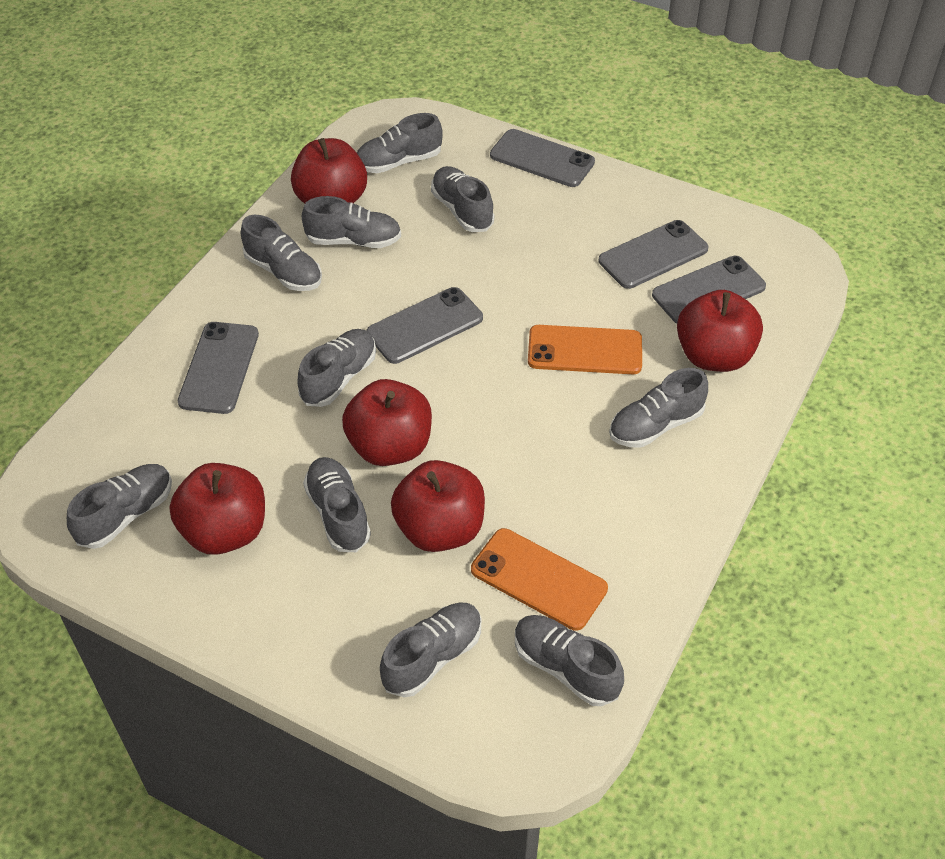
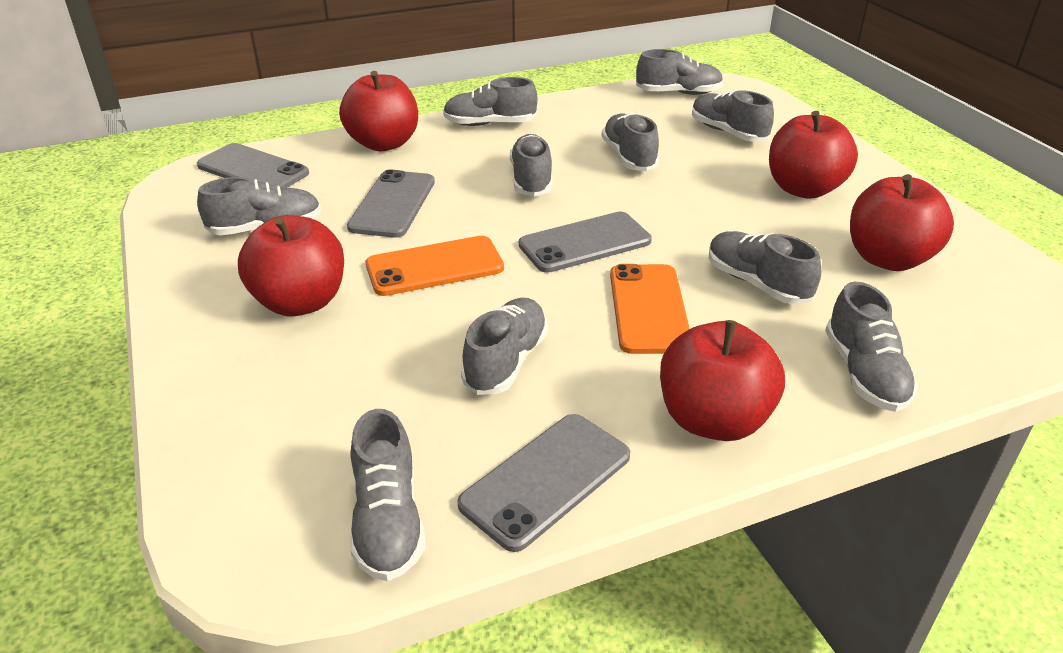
grey phone: [178,322,259,414] [367,287,483,364] [490,129,595,187] [599,220,708,289] [652,256,766,324] = 5 -> [197,143,309,189] [347,170,435,238] [457,414,630,552] [519,212,652,273] = 4

